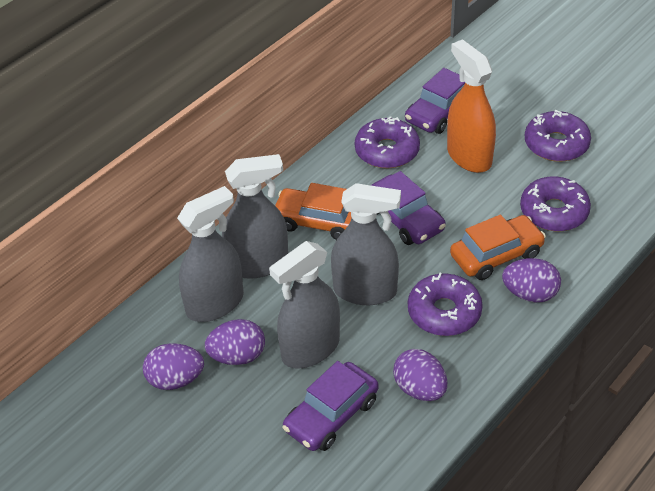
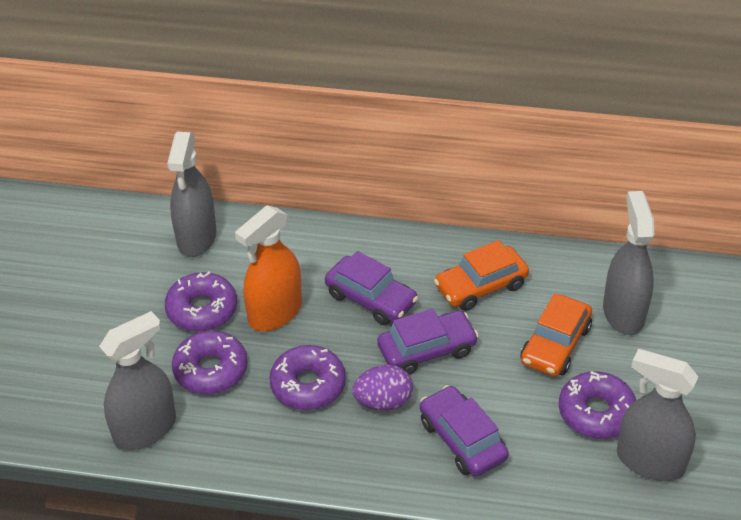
purple egg: [143,343,204,390] [205,319,265,365] [393,349,447,401] [502,258,561,302] = 4 -> [352,365,413,411] = 1

